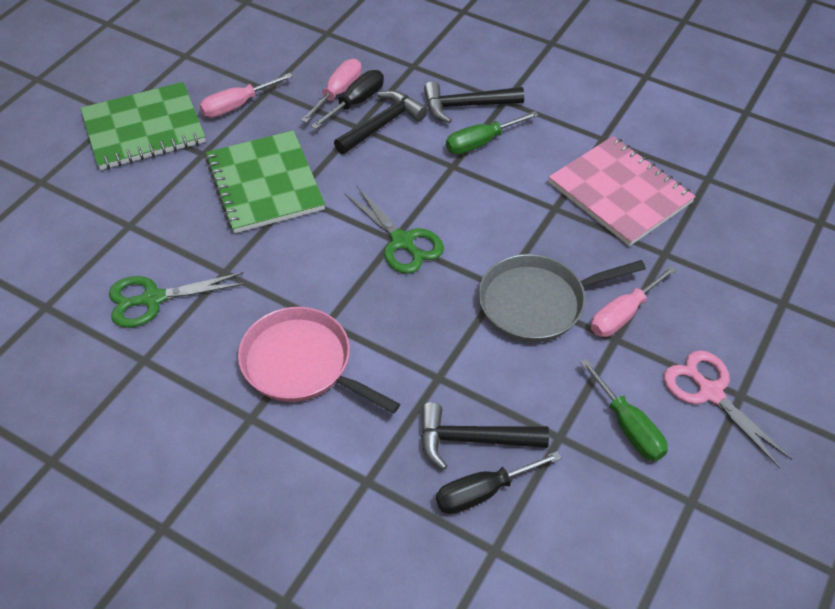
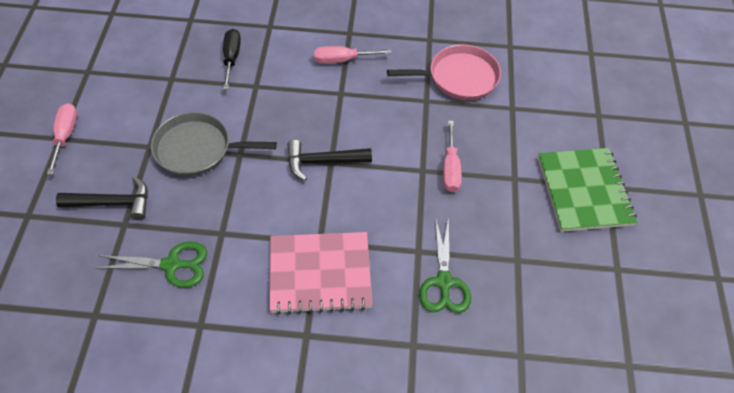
black hammer: [334,90,428,154] [421,402,549,470] [424,81,524,123] = 3 -> [56,176,148,220] [287,140,372,181] = 2
black screwdriver: [311,70,384,129] [436,451,562,514] = 2 -> [223,29,241,90] = 1
green notebook: [81,82,206,170] [206,130,325,233] = 2 -> [538,148,637,232] = 1
green screwdriver: [446,111,539,154] [580,359,668,461] = 2 -> none = 0
pink scissors: [664,350,793,469] = 1 -> none = 0

